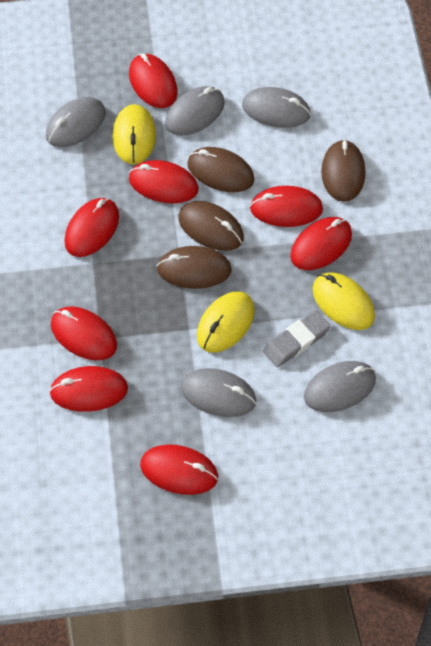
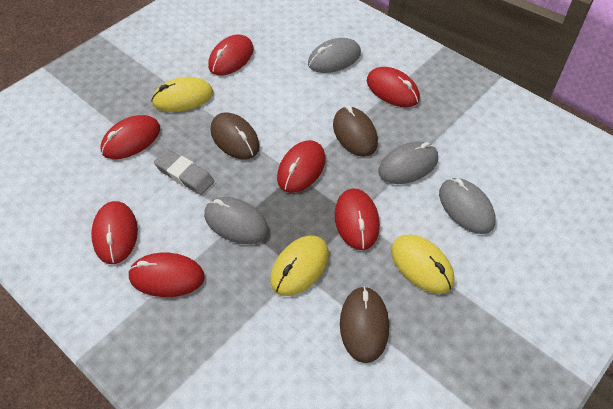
brown mouse: [157,246,232,289] [178,201,244,251] [187,147,255,192] [321,139,366,202] = 4 -> [211,112,260,160] [333,105,378,157] [340,286,389,363] = 3
grey mouse: [46,97,106,147] [165,86,225,135] [181,368,256,417] [242,87,311,128] [304,361,376,412] = 5 -> [204,197,269,244] [308,38,361,73] [379,141,438,184] [439,178,496,234] = 4
red mouse: [49,366,128,412] [51,306,117,360] [64,198,119,257] [129,54,178,108] [129,160,199,203] [140,445,218,495] [250,186,323,227] [290,217,352,270] = 8 -> [91,201,138,264] [101,115,160,159] [128,253,205,297] [208,35,254,75] [277,140,325,193] [335,188,380,250] [367,67,420,107] = 7

